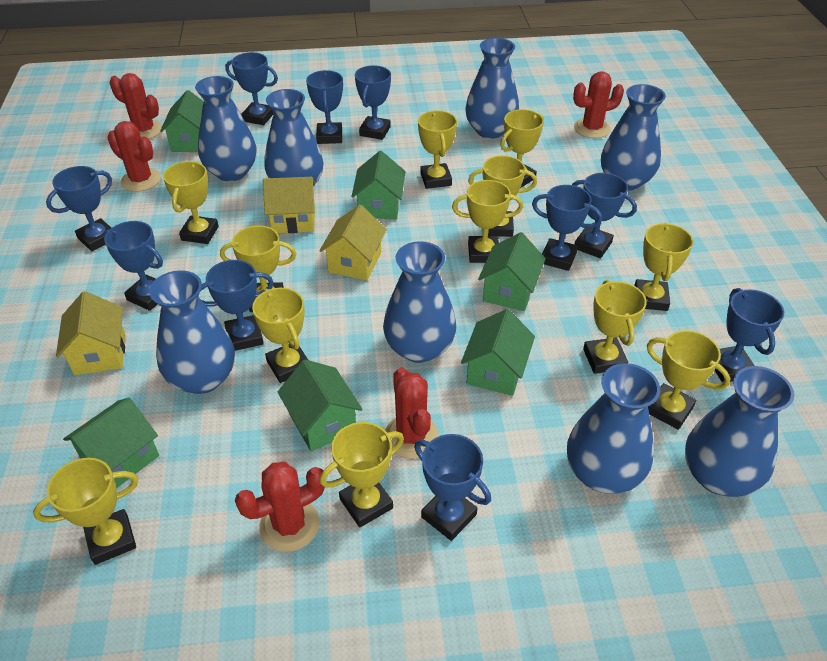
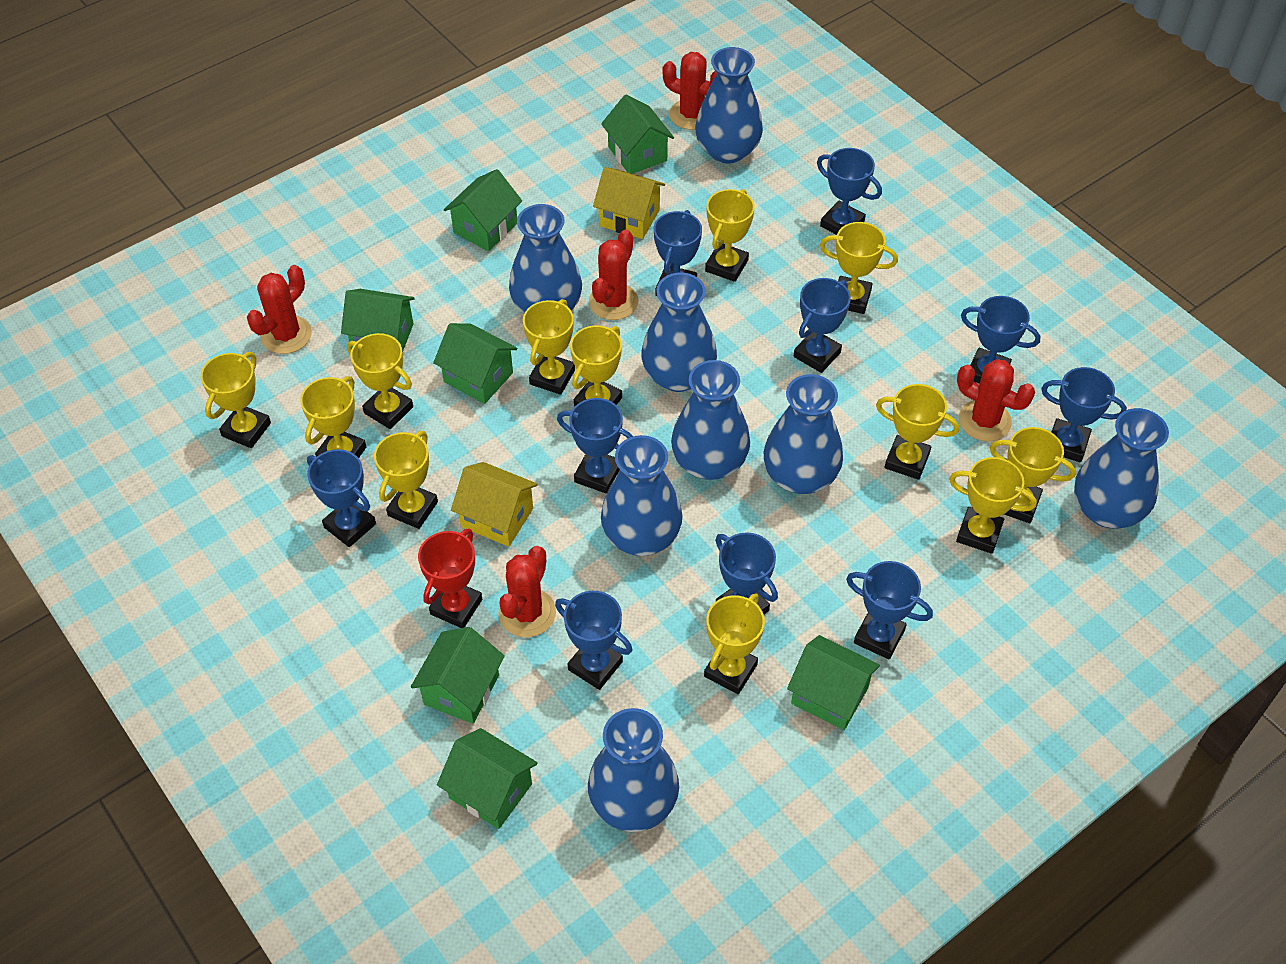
green house: [63,398,159,488] [160,90,204,152] [278,359,363,451] [351,151,405,219] [461,309,535,396] [478,232,546,311] = 6 -> [341,289,415,352] [411,627,505,724] [433,323,517,404] [437,728,538,829] [444,169,522,251] [601,95,674,174] [787,635,880,730] = 7
red trophy: none = 0 -> [418,528,482,628] = 1
yellow house: [56,291,125,375] [263,177,315,233] [319,205,387,280] = 3 -> [451,462,538,547] [593,167,665,239] = 2

